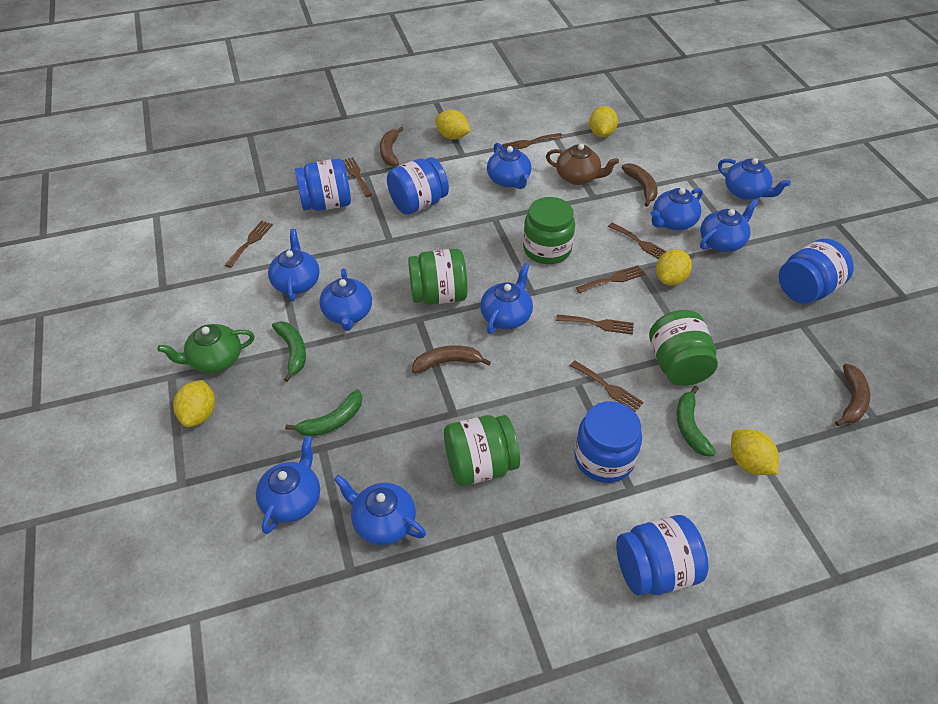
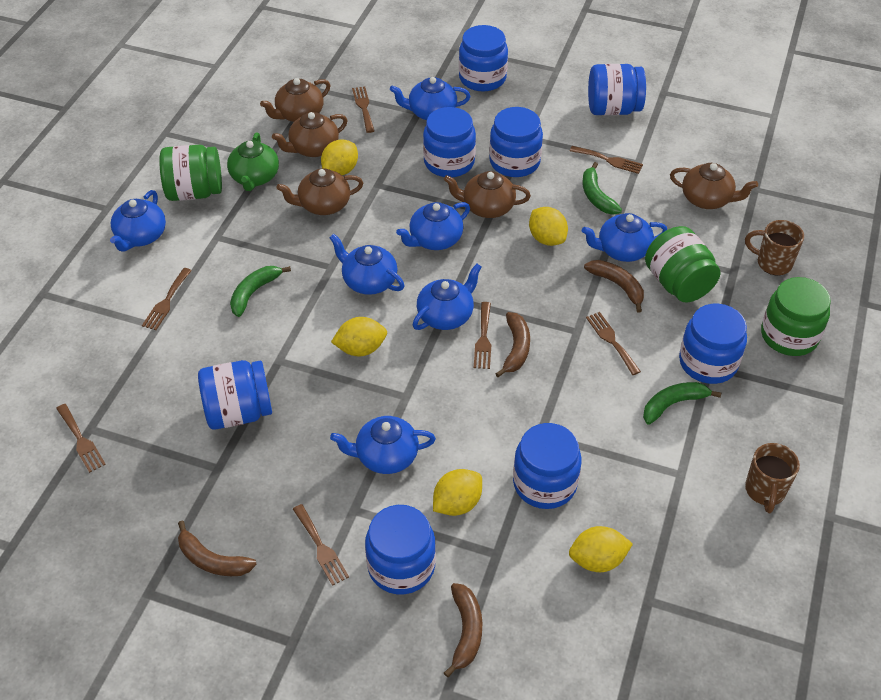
blue jar: [295,159,351,211] [387,157,449,214] [574,401,642,483] [616,515,708,596] [779,238,854,304] = 5 -> [198,360,272,430] [365,505,436,594] [423,107,476,177] [459,25,508,92] [489,107,543,177] [513,423,582,509] [588,64,646,115] [679,304,747,384] = 8
blue teapot: [256,436,320,534] [268,229,320,301] [319,268,372,331] [334,475,426,545] [480,263,533,334] [487,143,531,189] [650,188,703,230] [700,199,758,252] [718,158,791,200] = 9 -> [110,190,166,252] [329,234,404,295] [330,416,436,474] [390,77,471,120] [396,202,470,250] [413,264,482,330] [582,213,667,262] = 7
brown mug: none = 0 -> [745,220,804,275] [745,443,800,513] = 2
brown teapot: [546,144,619,185] = 1 -> [260,78,330,122] [272,112,348,157] [277,168,363,215] [444,171,531,218] [670,163,758,209] = 5
green jar: [408,249,468,305] [444,415,520,486] [523,197,575,264] [649,310,718,386] = 4 -> [159,145,222,201] [645,226,721,302] [761,277,831,356] = 3

